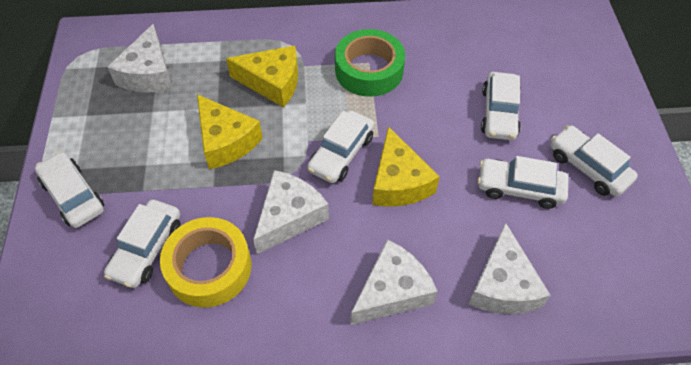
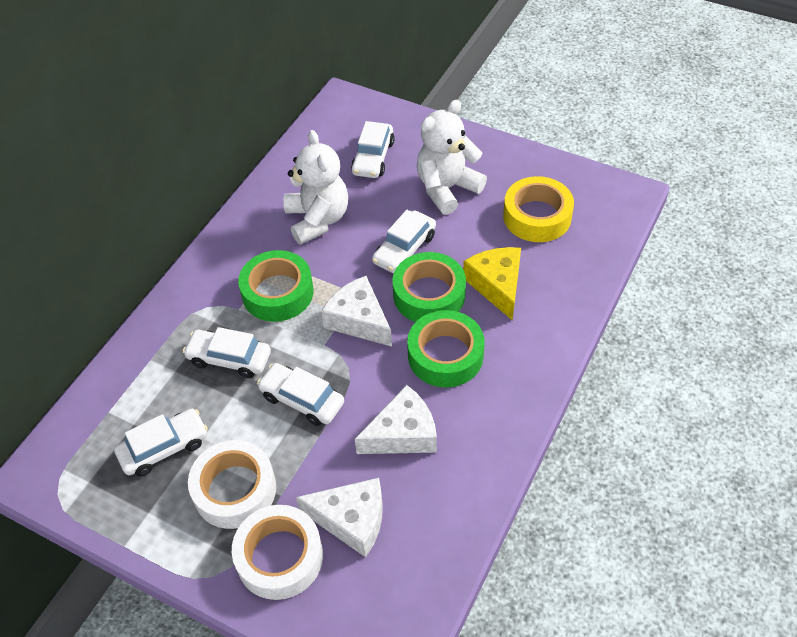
green tape: [335,29,405,97] = 1 -> [238,250,314,322] [393,252,466,322] [407,310,485,387] = 3
white car: [35,152,104,228] [104,200,180,288] [307,110,374,183] [478,156,569,209] [481,72,521,140] [550,125,638,196] = 6 -> [114,409,208,477] [183,327,271,378] [257,363,344,426] [351,121,395,178] [372,210,436,273] = 5
white cheese: [107,24,173,93] [253,170,329,254] [350,239,438,325] [468,222,550,314] = 4 -> [296,478,383,557] [321,276,392,347] [355,385,437,454] = 3
white tape: none = 0 -> [188,440,276,529] [232,505,323,600] = 2
white teddy bear: none = 0 -> [284,130,348,245] [417,100,487,215] = 2
yellow cheese: [197,94,263,169] [226,45,298,107] [372,126,440,207] = 3 -> [463,247,521,320] = 1

